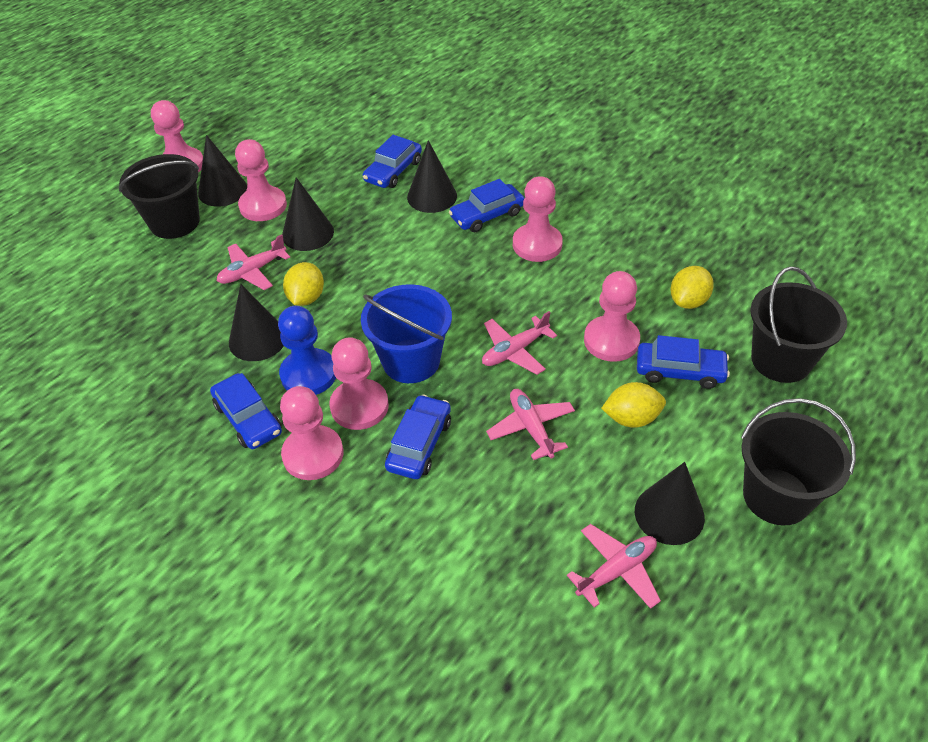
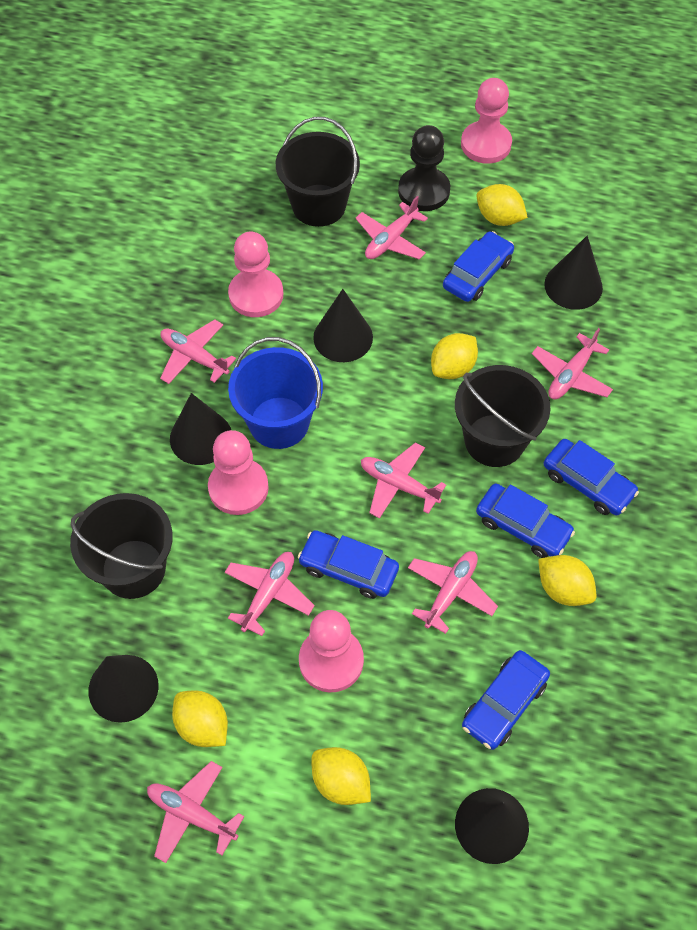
black pawn: none = 0 -> [398,125,450,211] = 1
blue pawn: [278,306,336,395] = 1 -> none = 0
pink pawn: [151,100,203,173] [235,139,287,221] [280,386,343,480] [329,337,389,430] [513,176,563,262] [584,271,640,362] = 6 -> [208,430,269,515] [228,232,283,317] [299,610,364,692] [461,78,512,164] = 4
pink plane: [217,234,290,290] [482,311,557,375] [486,389,575,460] [567,524,661,609] = 4 -> [147,761,244,863] [160,320,236,384] [225,552,315,636] [355,196,428,260] [361,443,446,518] [408,551,498,634] [532,328,613,400] = 7
yellow lemon: [283,262,324,306] [601,382,666,428] [670,266,714,309] = 3 -> [172,691,228,747] [312,747,371,805] [431,333,478,379] [476,184,528,226] [538,555,596,606] = 5

